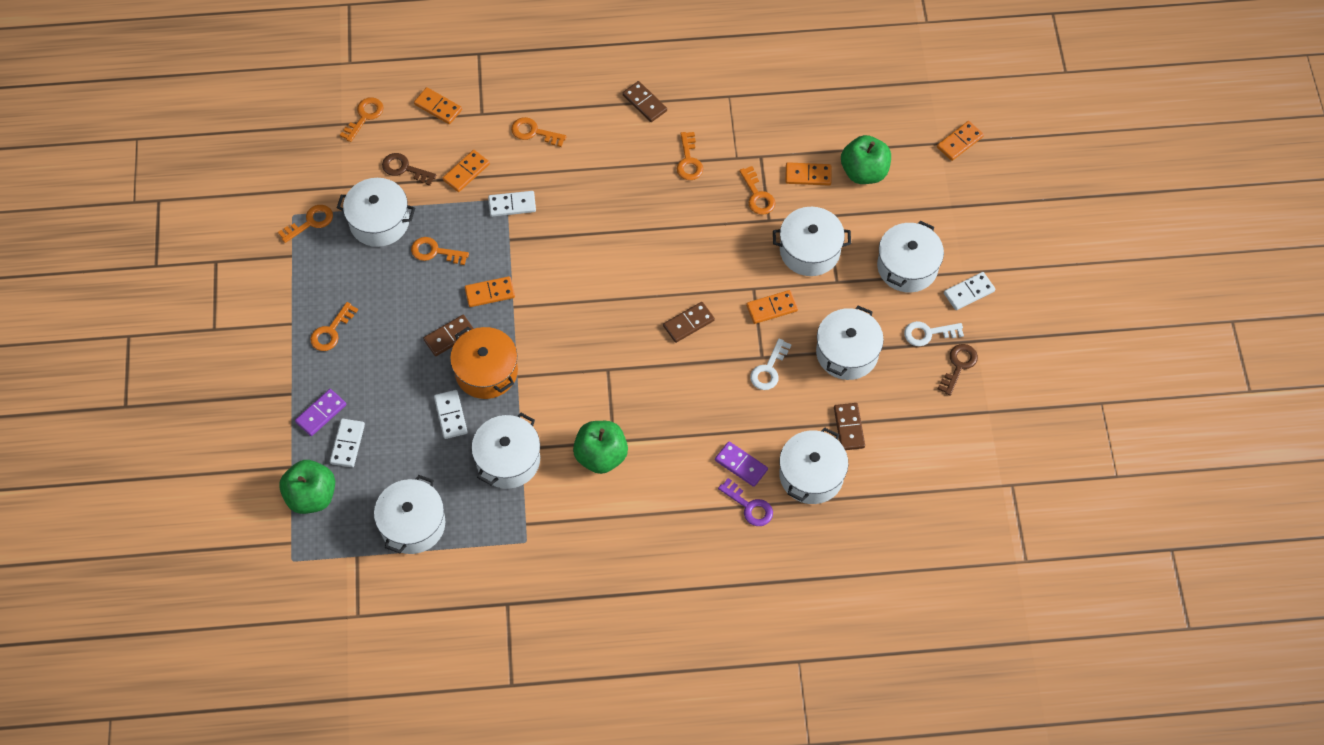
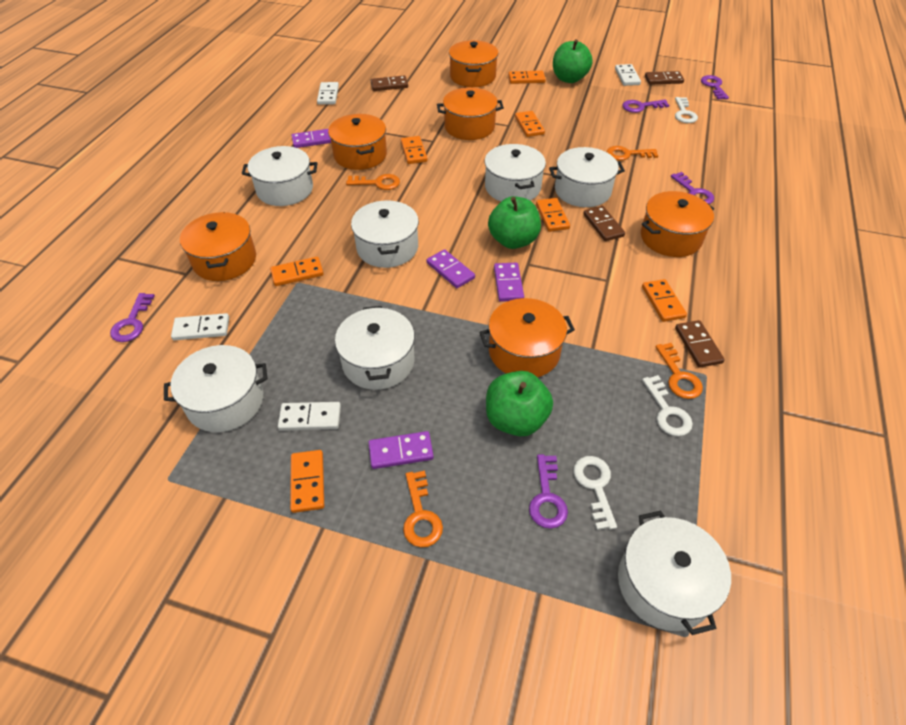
brown key: [382,153,437,186] [938,344,978,396] = 2 -> none = 0
orange domino: [414,87,462,124] [443,150,490,192] [465,276,515,307] [746,290,798,324] [785,162,832,186] [937,121,984,161] = 6 -> [270,257,324,286] [290,450,324,513] [401,136,428,164] [508,71,546,84] [515,111,545,137] [536,198,570,232] [642,279,687,322] = 7
orange key: [278,205,333,243] [310,302,358,351] [340,97,384,142] [411,237,469,265] [511,117,567,147] [677,132,703,180] [739,166,775,215] = 7 -> [346,174,400,190] [403,470,443,547] [606,146,658,161] [655,343,703,399] = 4
orange pot: [450,327,518,399] = 1 -> [180,212,256,281] [328,114,387,170] [437,87,504,140] [449,40,498,87] [479,298,575,377] [641,191,714,257] = 6
purple domino: [295,389,346,436] [715,441,768,487] = 2 -> [291,129,331,148] [368,431,434,469] [427,249,475,288] [494,263,524,302] = 4
purple key: [718,478,773,526] = 1 -> [110,293,155,342] [529,454,568,529] [622,100,669,113] [671,172,714,204] [701,75,729,99] = 5
white key: [750,338,792,390] [904,321,964,346] = 2 -> [573,456,617,530] [642,375,693,436] [675,97,698,123] = 3

